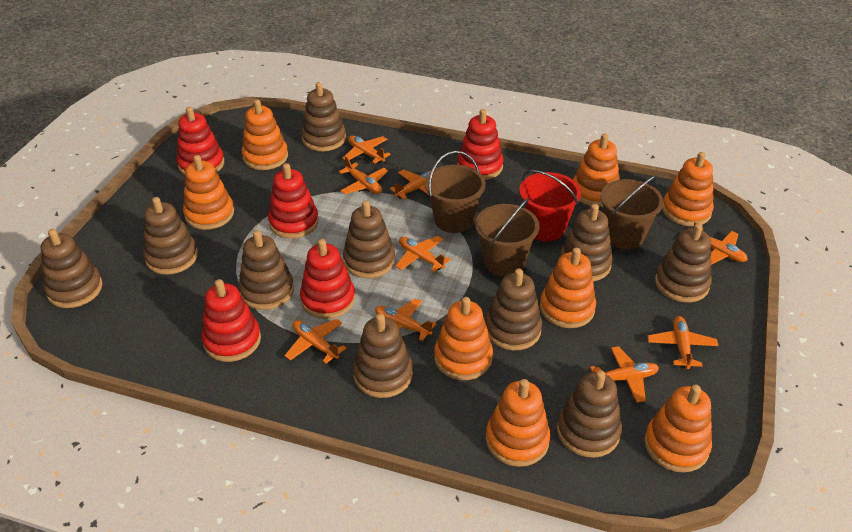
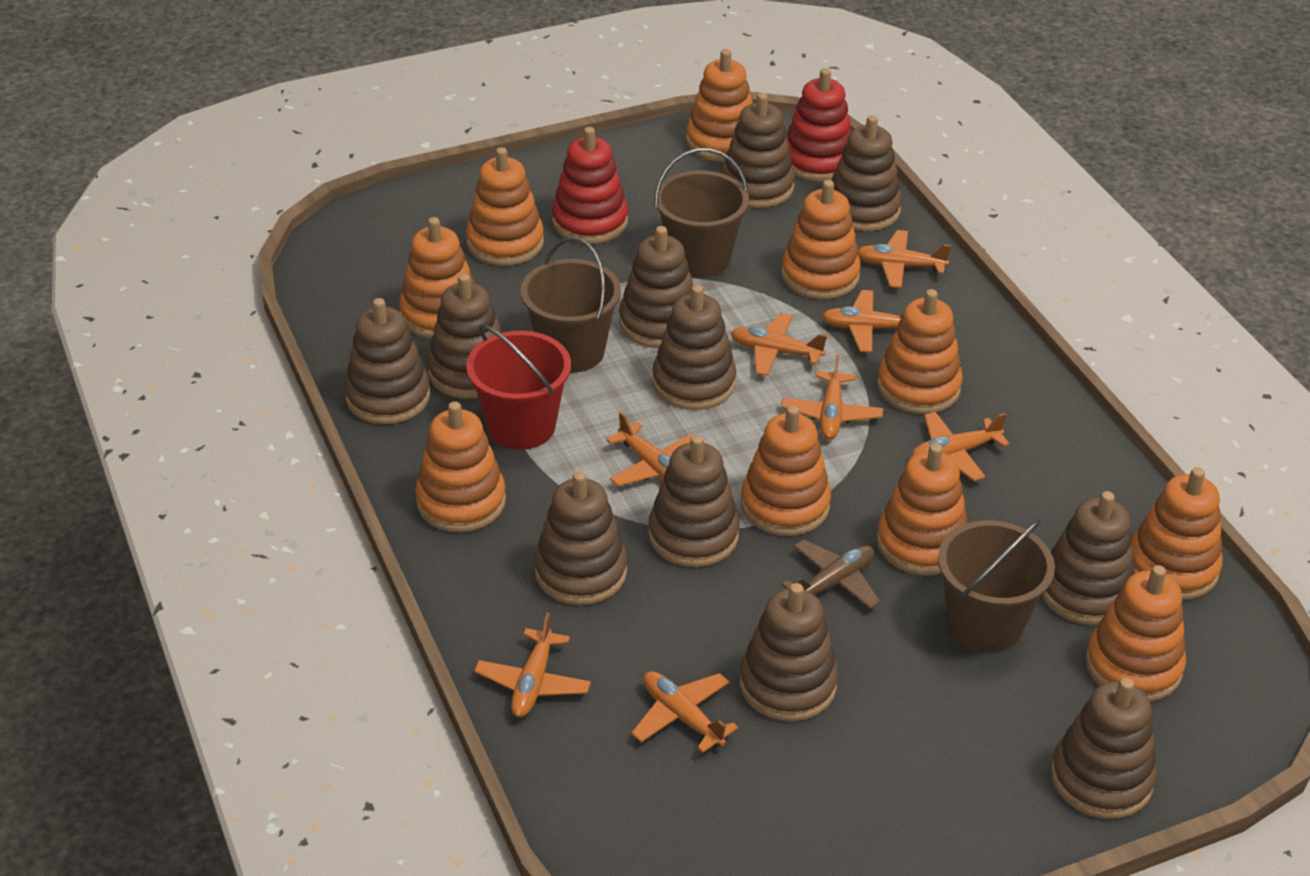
brown plane: none = 0 -> [782,539,881,609] = 1
brown stacking toy: [41,229,103,308] [143,197,198,275] [238,230,294,310] [301,82,346,151] [343,201,395,278] [353,313,413,398] [485,269,542,350] [557,370,622,458] [559,204,613,282] [655,223,712,303] = 10 -> [344,298,430,424] [427,274,502,399] [534,471,627,605] [619,226,693,348] [648,435,740,567] [652,285,736,410] [721,93,795,208] [740,583,838,721] [832,115,902,231] [1042,491,1135,625] [1051,678,1157,819] = 11
orange plane: [285,319,347,364] [339,156,388,194] [342,135,391,164] [375,298,437,341] [390,169,431,200] [396,236,451,272] [590,346,659,403] [647,316,718,369] [693,222,748,265] = 9 -> [474,613,591,717] [606,412,693,487] [631,671,738,753] [731,313,827,376] [781,355,883,439] [822,290,903,353] [858,230,951,288] [912,412,1009,481] = 8
orange stacking toy: [183,155,234,230] [242,99,288,170] [434,297,493,380] [486,379,550,467] [540,248,596,328] [573,134,620,207] [644,384,712,473] [662,152,714,226] = 8 -> [399,217,475,339] [415,401,506,532] [466,147,544,266] [686,49,753,162] [741,405,831,536] [781,180,861,299] [877,289,963,414] [877,443,967,575] [1085,565,1186,702] [1131,467,1223,600] = 10
red stacking toy: [177,107,224,175] [201,279,261,362] [268,163,319,239] [300,239,355,319] [457,109,504,180] = 5 -> [552,127,628,244] [786,68,852,182] = 2

